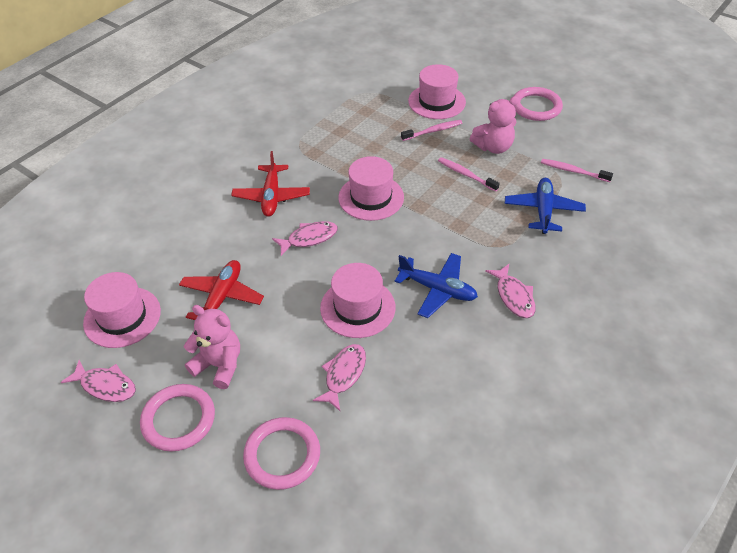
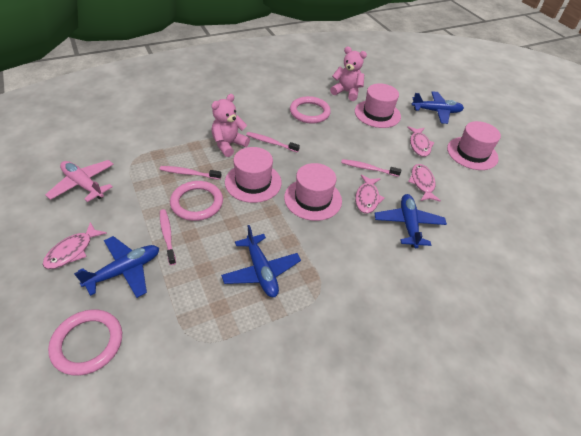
blue plane: [395,253,478,318] [505,178,586,234] = 2 -> [74,236,159,298] [221,225,301,297] [374,194,447,248] [411,91,464,124] = 4
pink plane: none = 0 -> [45,160,114,202] = 1
pink toothbrush: [401,120,462,141] [438,157,500,192] [541,159,613,182] = 3 -> [160,166,222,180] [160,209,176,265] [246,132,300,153] [341,159,401,177] = 4
red plane: [179,260,264,320] [231,151,310,217] = 2 -> none = 0

